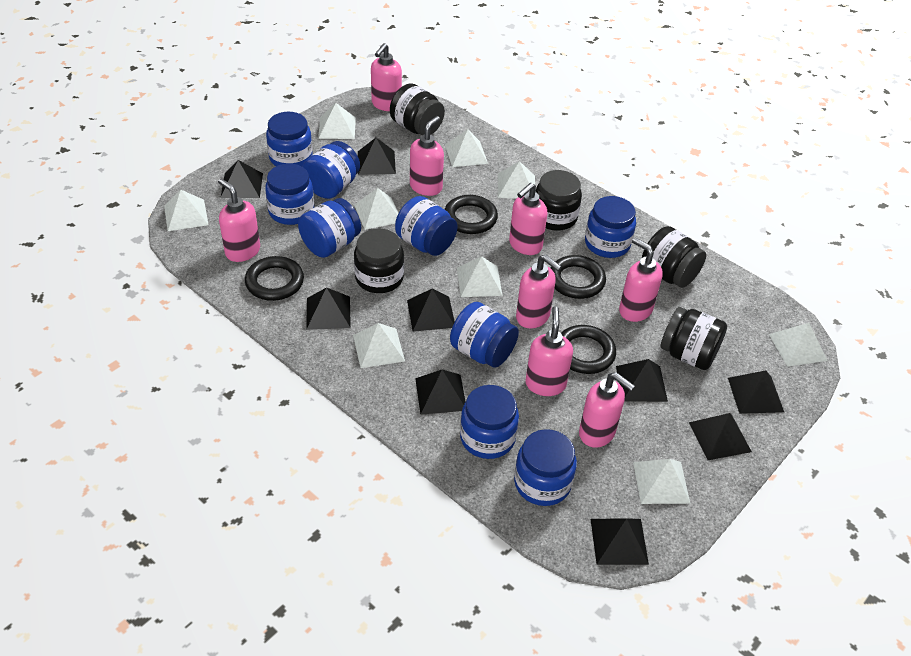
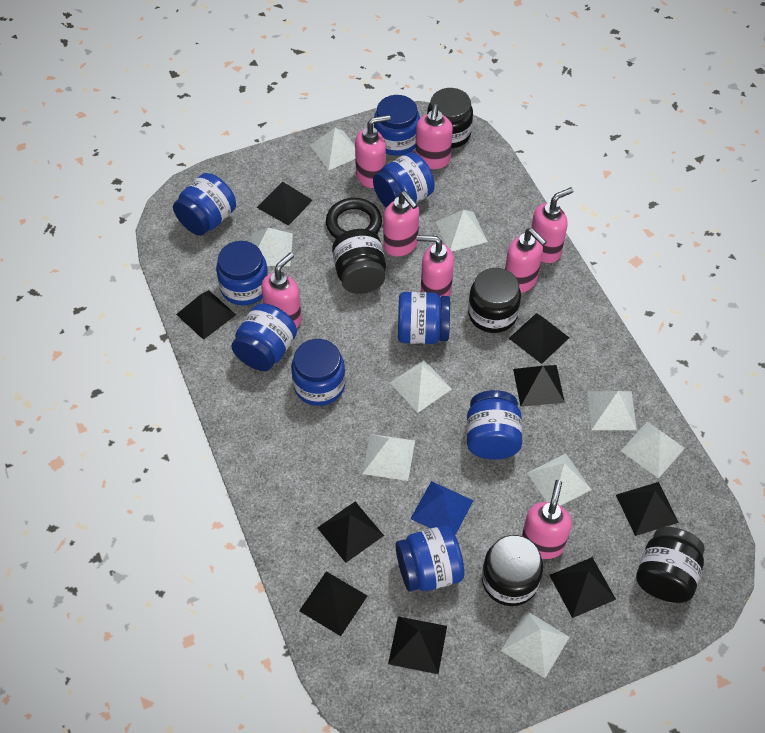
black ring: [245,256,304,301] [445,195,498,234] [551,255,606,299] [561,325,616,374] = 4 -> [326,198,382,239] = 1
blue pyramid: none = 0 -> [410,481,473,535] = 1

